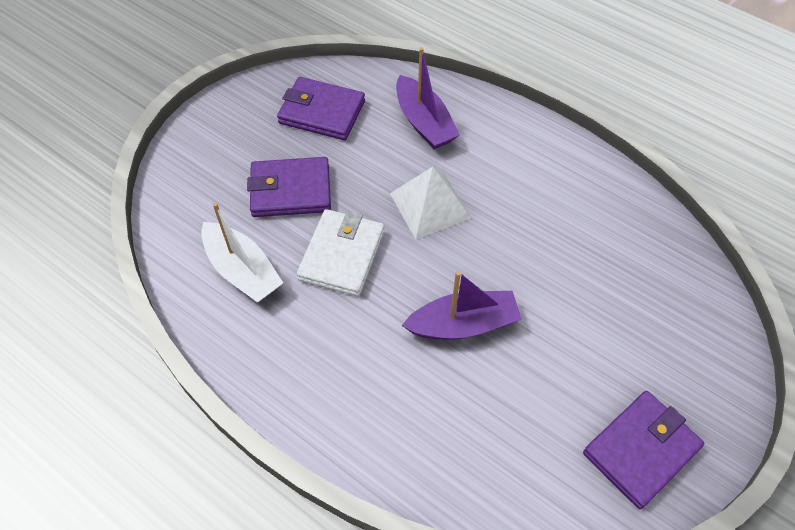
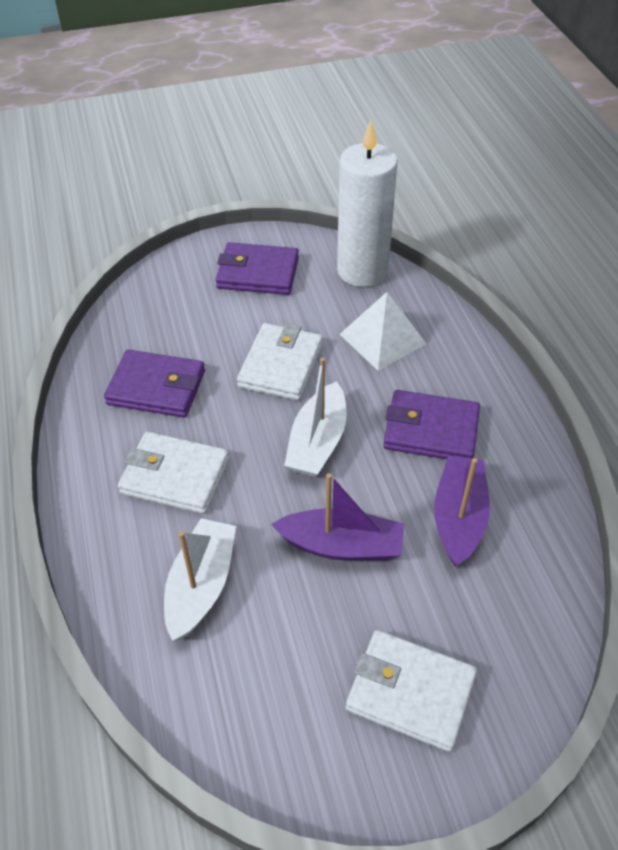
white boat: [201,202,283,302] = 1 -> [164,518,236,641] [284,358,347,477] = 2
white candle: none = 0 -> [337,120,398,287] = 1
white wallet: [297,209,384,296] = 1 -> [118,432,229,514] [237,323,323,401] [346,630,477,752] = 3

